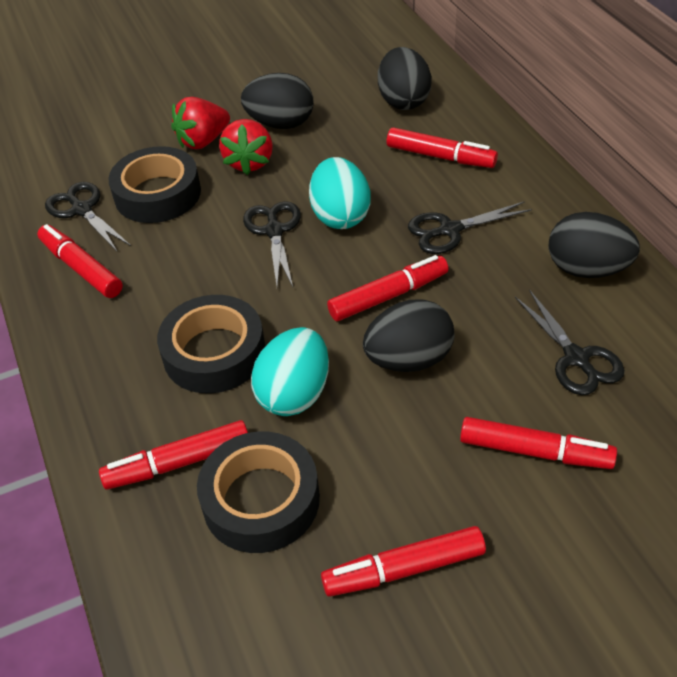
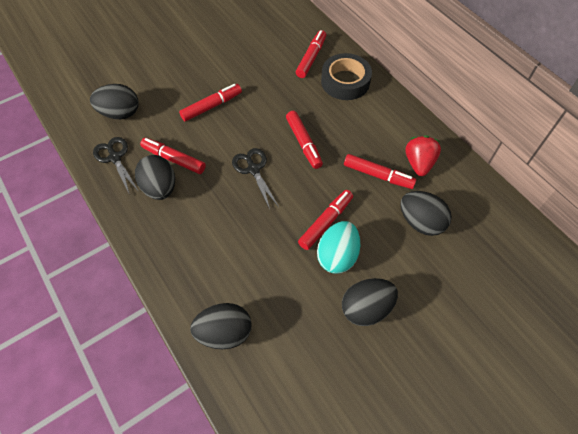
black egg: [241,73,314,129] [363,300,454,372] [378,47,432,110] [549,212,640,278] = 4 -> [90,84,139,119] [135,155,175,200] [190,303,252,349] [342,278,398,326] [400,191,452,236] = 5
black scissors: [45,182,131,251] [243,201,301,287] [408,201,532,254] [515,289,625,395] = 4 -> [93,137,138,193] [232,148,279,209] = 2
black tape: [108,146,201,223] [157,295,265,394] [197,432,320,553] = 3 -> [321,53,372,100] = 1
red strawberry: [171,97,230,149] [219,119,273,175] = 2 -> [405,136,441,176] = 1
turquoise egg: [251,327,329,416] [309,157,370,229] = 2 -> [317,221,360,274] = 1

